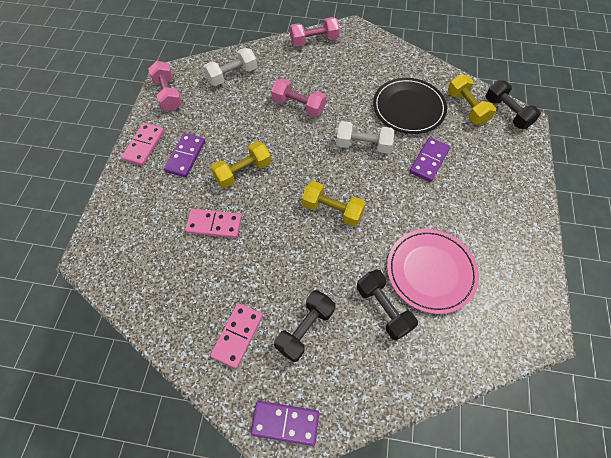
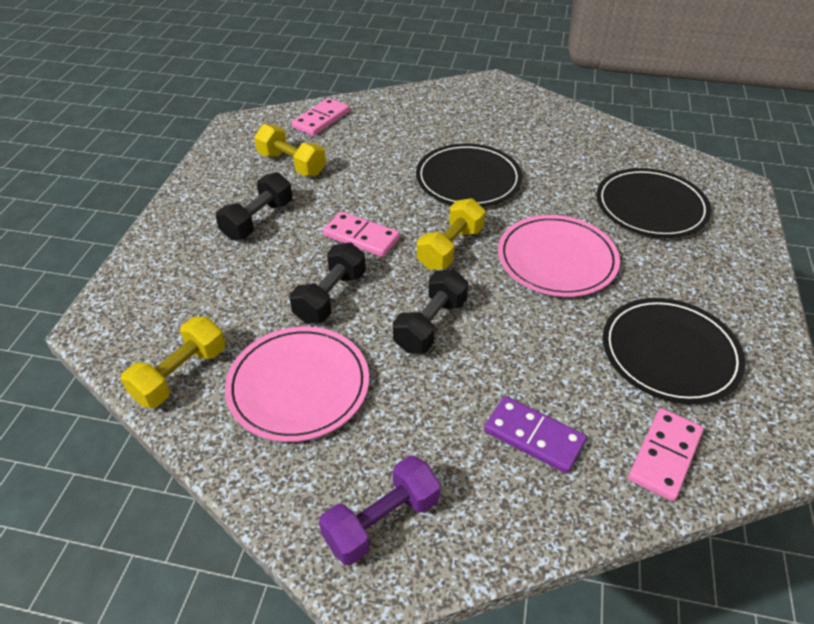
black plate: [373,78,447,134] = 1 -> [416,143,522,207] [596,168,711,238] [603,298,745,404] = 3
pink dumbbell: [148,61,182,111] [271,78,326,117] [290,17,340,47] = 3 -> none = 0
pink plate: [387,229,479,314] = 1 -> [225,327,369,442] [498,215,620,297] = 2
purple domino: [164,133,205,177] [251,401,319,446] [409,137,450,182] = 3 -> [484,396,587,473] = 1
purple dumbbell: none = 0 -> [319,456,441,565] = 1
white dumbbell: [204,48,257,86] [336,121,394,154] = 2 -> none = 0

